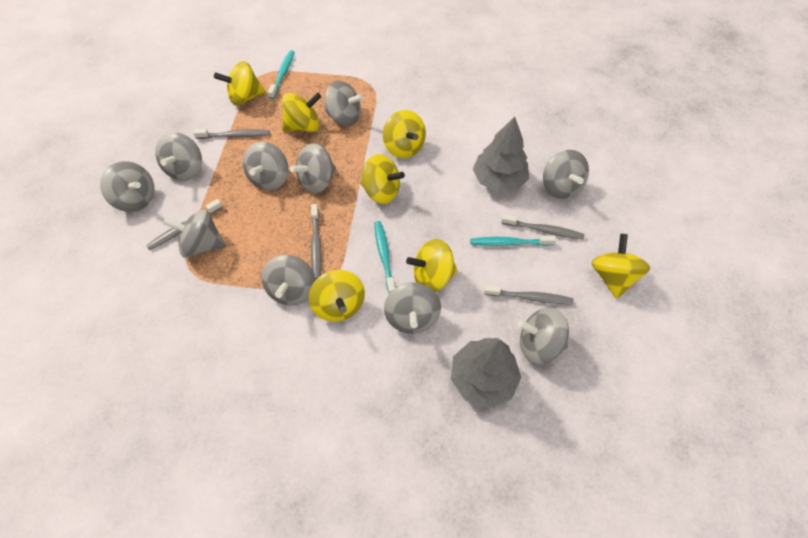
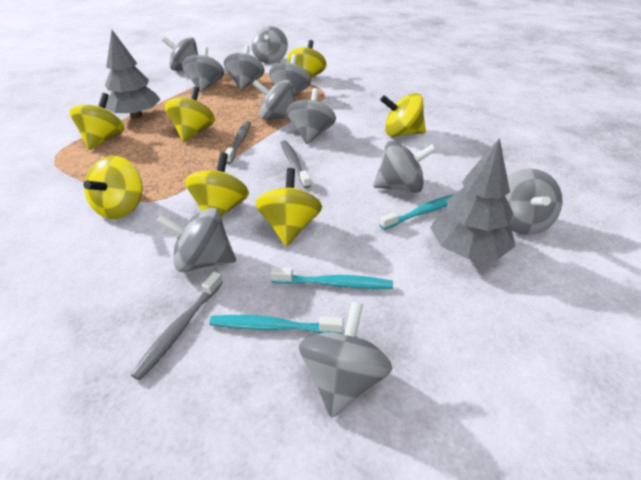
grey spinning top: [100,161,155,212] [155,132,202,181] [163,209,226,258] [243,142,288,190] [261,255,315,305] [290,144,336,193] [325,81,364,126] [384,282,441,334] [518,308,569,364] [543,150,589,199] = 10 -> [156,208,236,272] [162,37,198,71] [182,47,224,92] [224,45,264,90] [252,26,288,64] [252,80,295,120] [269,54,311,95] [287,88,336,144] [299,302,393,418] [373,141,436,193] [505,169,562,235] = 11
grey toothbrush: [146,199,223,250] [193,129,270,139] [311,204,322,279] [484,285,574,305] [501,214,584,240] = 5 -> [131,272,223,380] [225,121,251,164] [281,141,311,188] = 3

